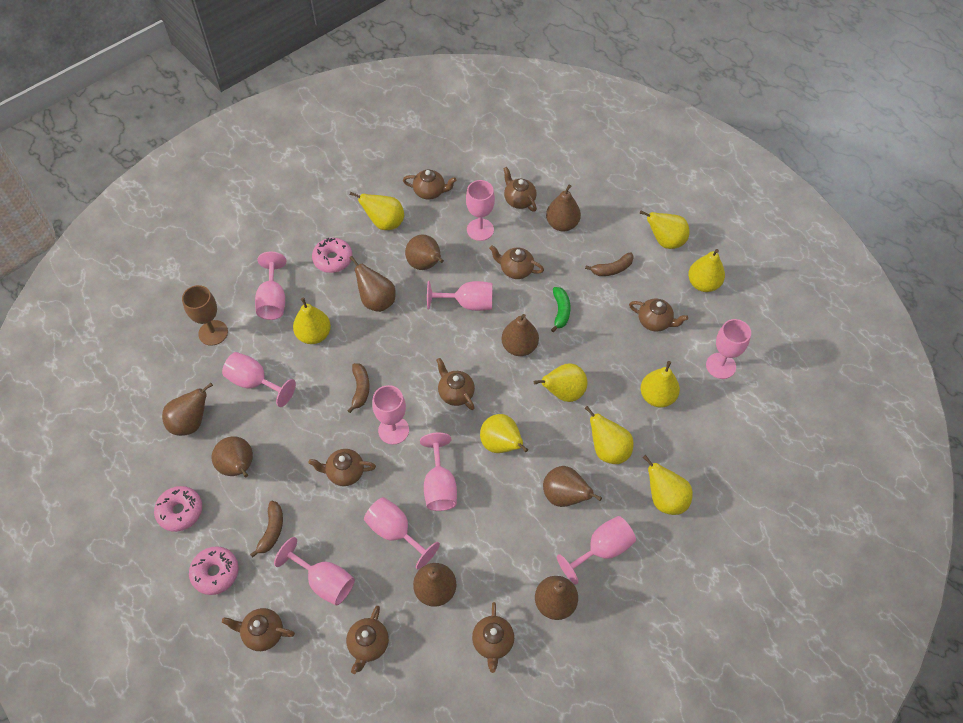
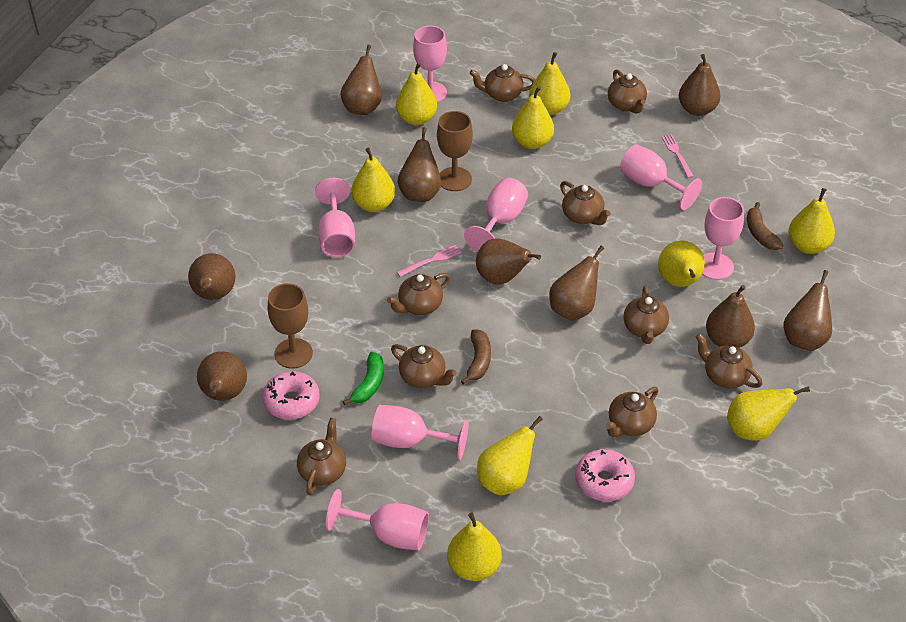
brown banana: [250,501,283,558] [347,363,370,413] [585,252,634,276] = 3 -> [461,329,491,385] [747,202,783,250] = 2
brown goblet: [182,285,228,346] = 1 -> [268,283,313,369] [437,111,473,191] = 2
pink donut: [154,486,202,532] [189,546,239,595] [312,238,352,273] = 3 -> [263,371,320,420] [575,449,635,502] = 2
pink fork: none = 0 -> [397,245,461,277] [661,134,694,178] = 2
pink goblet: [222,352,296,407] [255,252,286,320] [274,537,355,606] [364,497,440,569] [372,385,409,445] [420,433,457,511] [427,281,493,311] [466,180,495,241] [557,516,636,584] [706,319,751,379] = 10 -> [315,178,355,257] [326,489,429,551] [371,405,469,460] [413,26,447,102] [464,178,528,252] [620,144,702,210] [702,197,744,280] = 7

